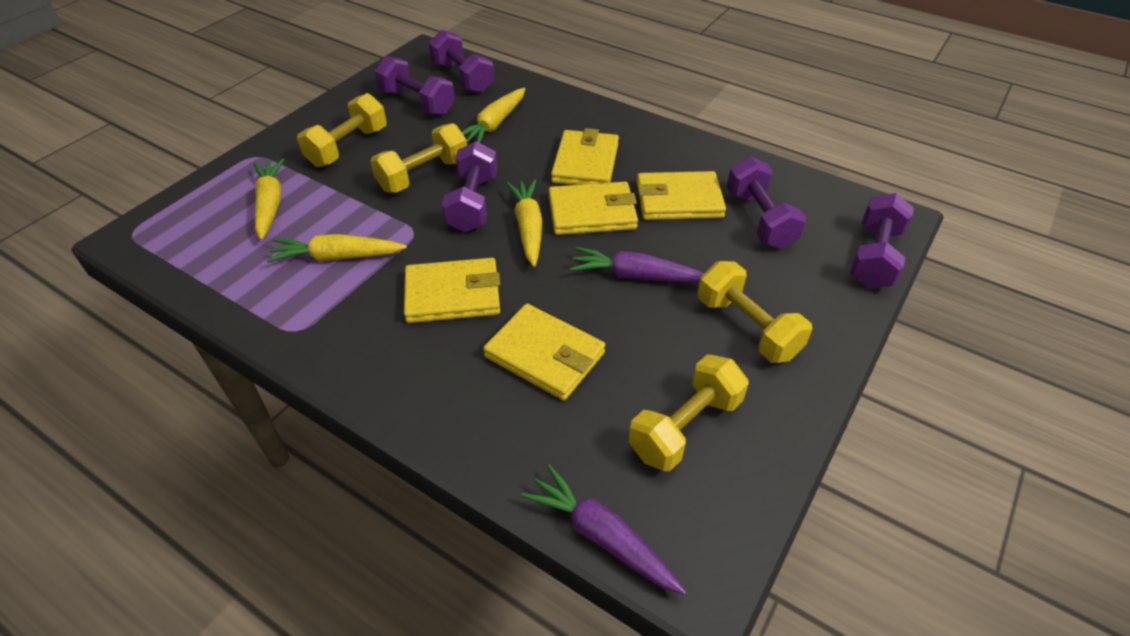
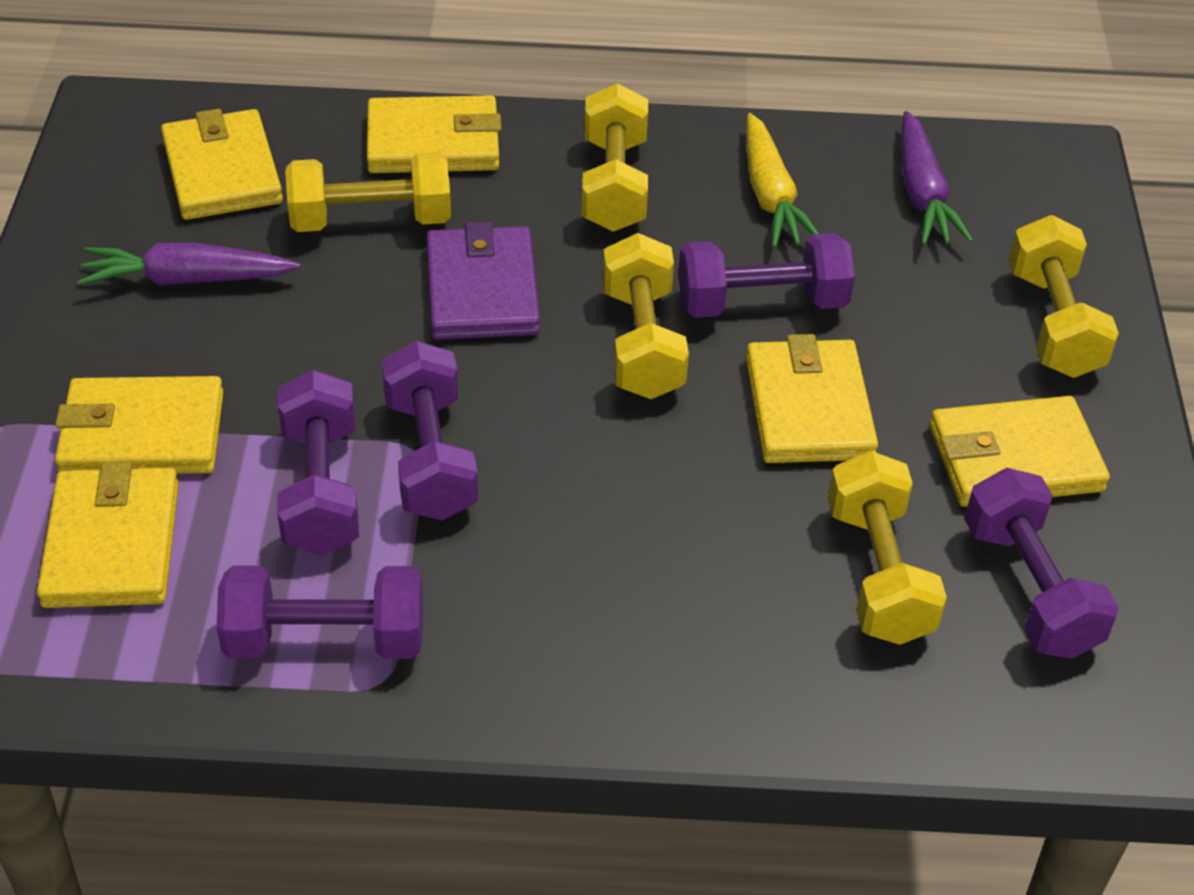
purple wallet: none = 0 -> [427,221,540,340] = 1
yellow carrot: [254,158,285,240] [266,234,407,263] [462,88,525,143] [506,179,542,267] = 4 -> [746,113,819,248] = 1
yellow dumbbell: [297,93,387,167] [370,123,467,193] [629,354,749,471] [698,261,812,363] = 4 -> [285,152,451,232] [581,83,648,232] [603,233,689,399] [828,451,947,645] [1009,215,1119,378] = 5
yellow wallet: [404,258,500,323] [483,304,605,400] [549,182,638,235] [551,128,619,185] [637,171,726,220] = 5 -> [37,462,179,608] [55,376,224,474] [161,109,283,220] [367,95,501,173] [746,334,878,463] [929,396,1110,507] = 6

